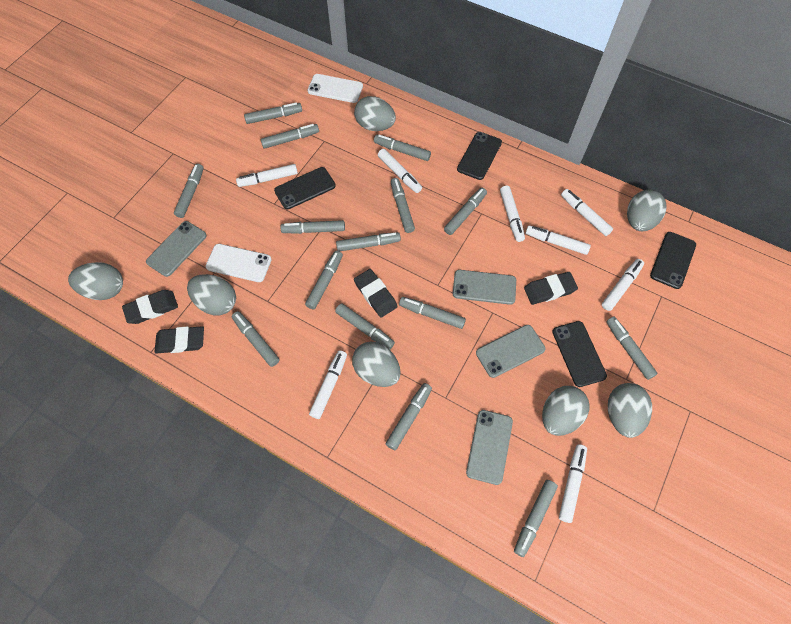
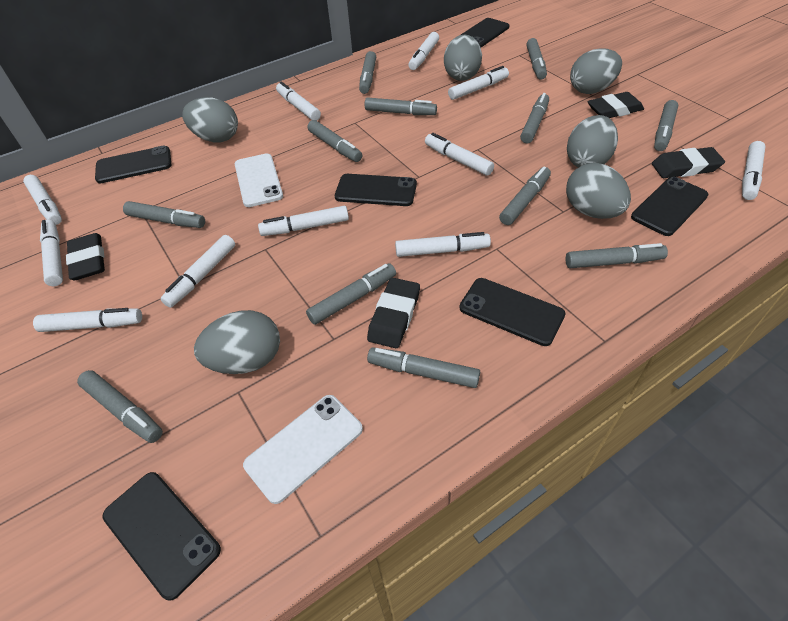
black phone: [274,167,336,209] [457,132,502,180] [552,321,607,387] [650,232,696,289] = 4 -> [95,145,171,183] [102,472,221,601] [335,174,417,206] [459,278,566,346] [461,18,509,47] [631,177,709,236] = 6
grey egg: [68,262,123,300] [187,274,236,315] [352,342,401,387] [354,96,396,131] [542,386,589,436] [608,383,652,438] [627,190,666,231] = 7 -> [182,97,238,143] [194,310,280,374] [444,35,482,81] [566,163,631,219] [567,115,618,168] [570,48,622,94] = 6
grey marker: [174,164,204,218] [232,311,280,367] [244,103,302,124] [261,124,319,149] [281,220,345,234] [305,251,343,310] [335,303,395,350] [336,232,401,252] [374,135,431,161] [386,383,432,450] [391,178,415,233] [399,297,466,329] [444,188,487,235] [514,480,558,557] [606,317,658,380] = 15 -> [77,370,163,443] [123,201,205,228] [306,263,396,325] [307,120,362,162] [359,51,376,94] [365,97,437,115] [367,347,480,388] [499,166,551,225] [520,93,549,143] [526,38,547,80] [566,243,668,268] [654,100,678,151] = 12
grey phone: [146,221,207,277] [453,270,516,305] [466,410,513,485] [476,325,546,378] = 4 -> none = 0
white marker: [236,164,298,187] [309,350,347,419] [378,149,422,193] [500,186,525,242] [526,225,591,255] [559,444,587,523] [561,189,613,236] [602,259,644,311] = 8 -> [23,175,62,225] [33,308,142,332] [40,220,63,286] [161,235,235,308] [258,206,349,236] [276,82,321,121] [395,232,491,257] [408,32,439,70] [425,133,494,176] [448,66,509,100] [742,141,766,200] = 11

